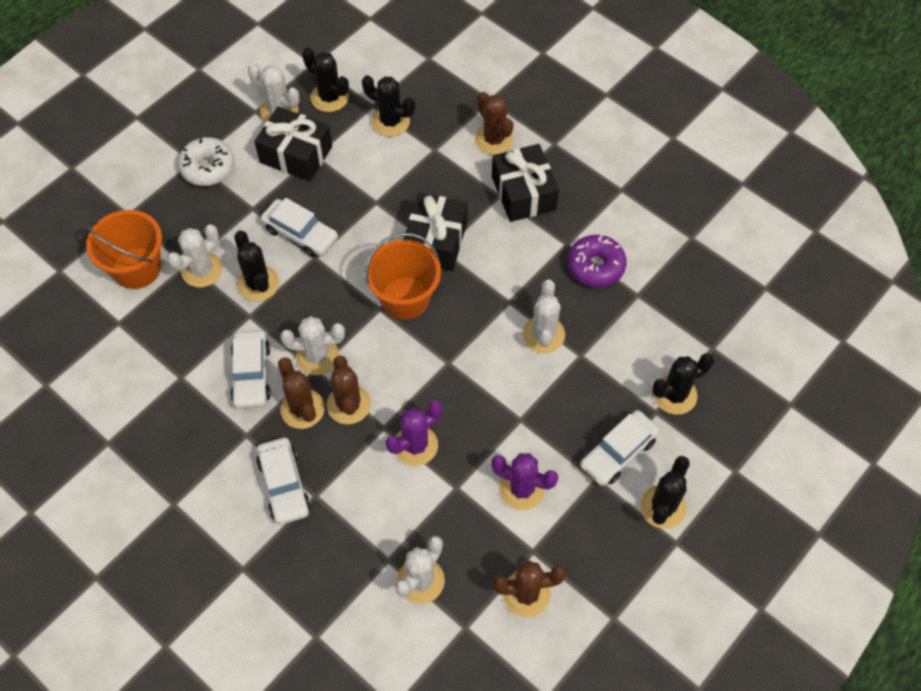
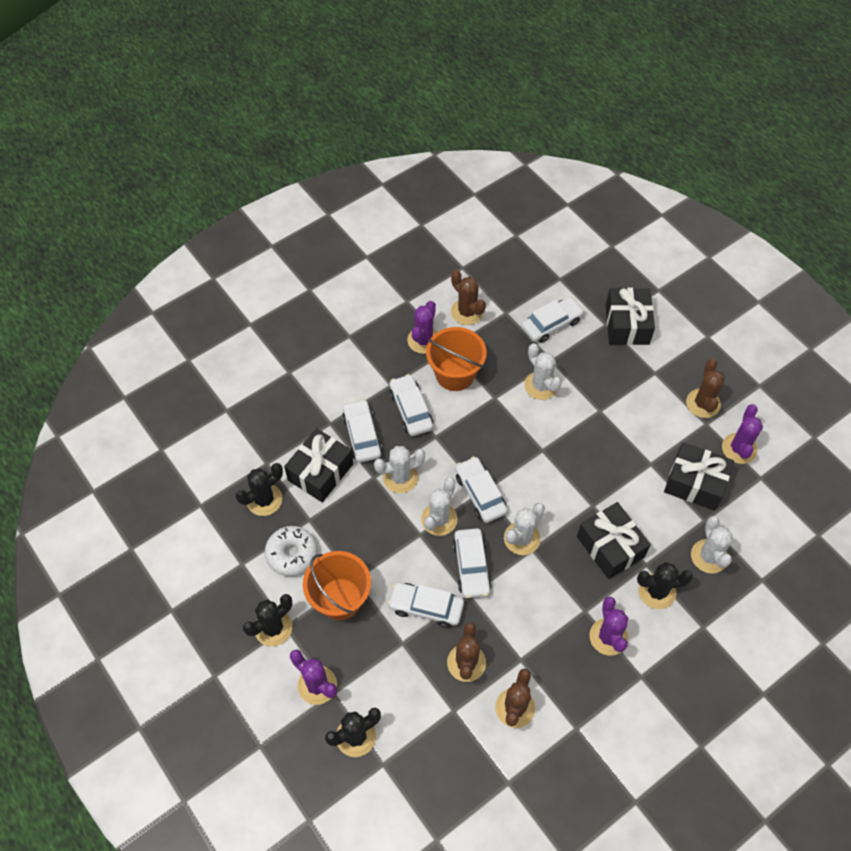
black cactus: [234,230,279,301] [302,48,349,112] [362,75,415,137] [640,456,690,529] [652,353,714,415] = 5 -> [235,463,283,516] [243,594,293,646] [325,708,381,757] [637,562,693,609] = 4
black gift: [254,106,332,182] [403,193,467,271] [492,144,559,222] = 3 -> [284,428,353,502] [577,502,651,579] [606,288,655,345] [664,442,734,511] = 4
purple cactus: [386,400,442,466] [491,453,558,510] = 2 -> [290,650,337,705] [407,301,437,354] [589,596,628,655] [722,404,763,464] = 4
purple donut: [568,234,627,287] = 1 -> none = 0
white car: [230,330,271,409] [256,438,310,525] [261,198,338,257] [580,410,660,486] = 4 -> [342,399,382,463] [387,582,464,628] [389,374,433,436] [453,528,492,598] [455,456,508,523] [521,297,584,343] = 6

